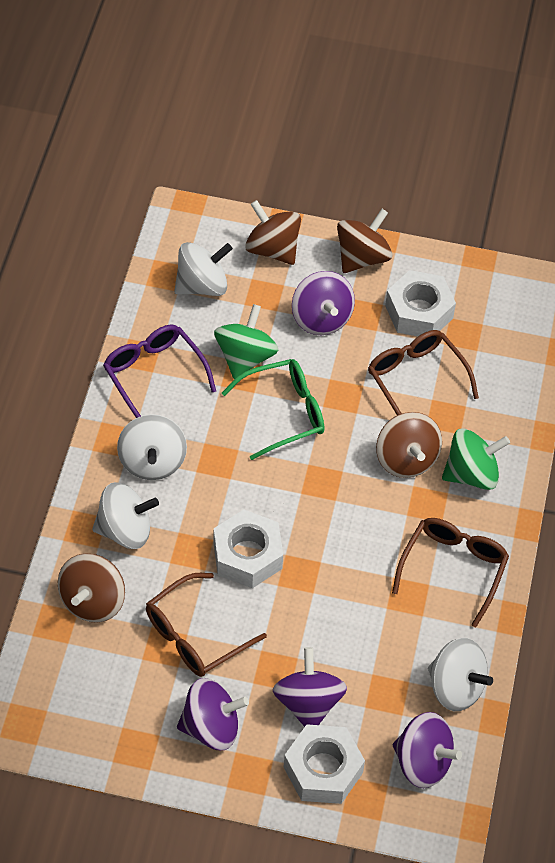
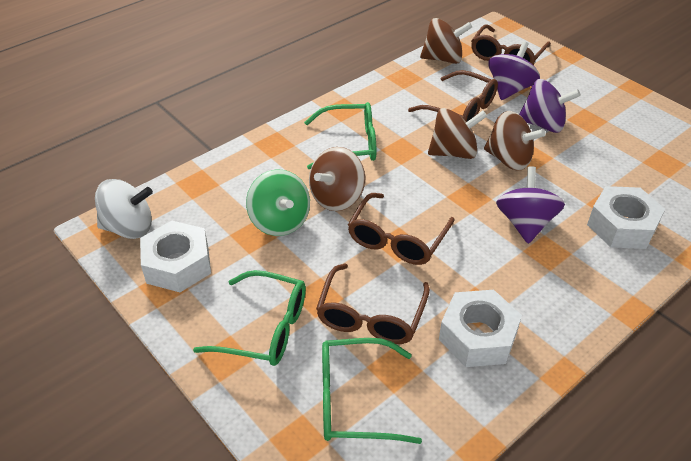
brown glasses: [146,573,267,677] [368,330,479,415] [392,518,509,628] = 3 -> [316,264,430,344] [348,193,454,265] [408,70,498,122] [471,24,551,65] = 4
green glasses: [222,359,324,460] = 1 -> [193,270,306,366] [304,102,376,170] [322,338,422,444] = 3
green spinning top: [214,304,279,379] [442,429,510,490] = 2 -> [246,170,310,236] = 1
purple glasses: [103,325,216,418] = 1 -> none = 0
purple spinning top: [177,678,249,750] [273,647,347,727] [292,271,355,335] [393,712,462,788] = 4 -> [488,41,540,100] [496,166,565,244] [519,79,581,133] = 3
white spinning top: [92,482,159,549] [117,414,187,480] [174,242,233,296] [428,638,493,711] = 4 -> [95,179,153,239] = 1

